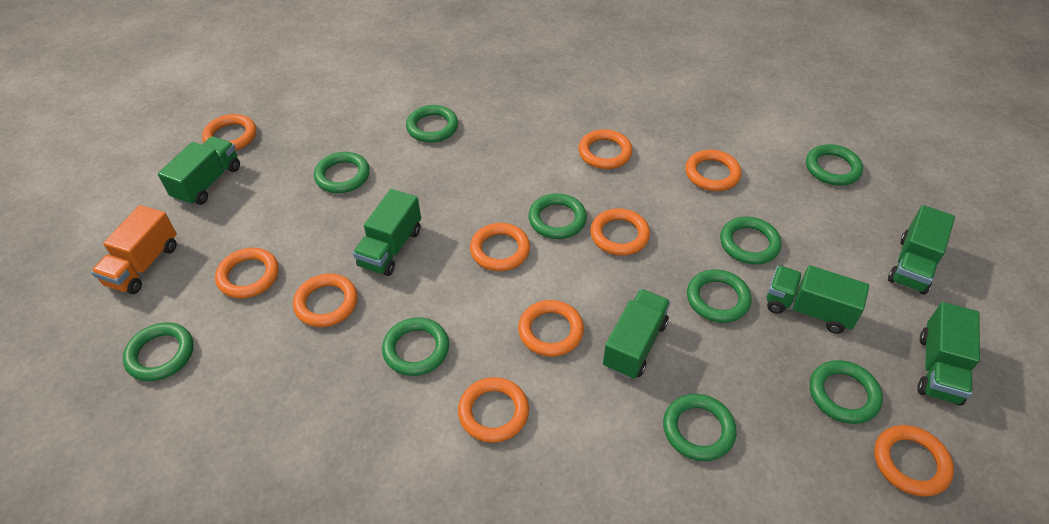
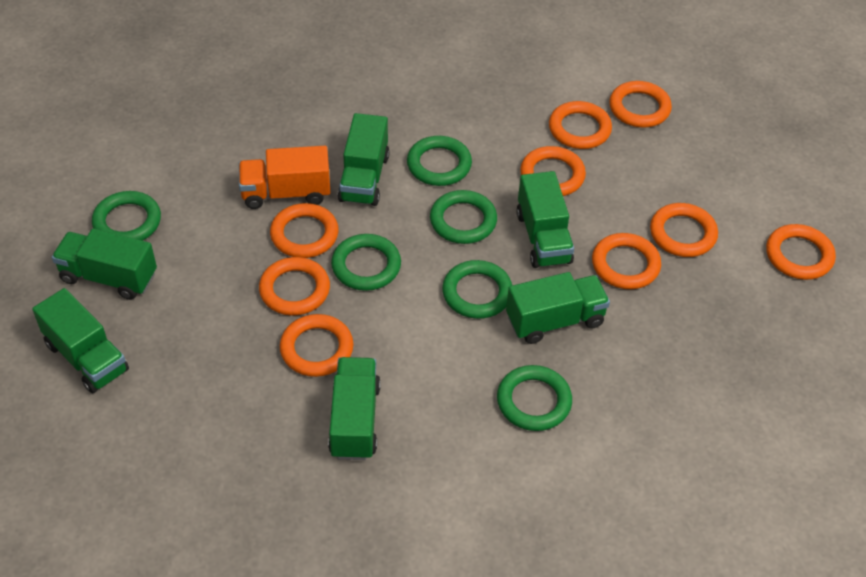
green ring: [123,322,193,381] [314,152,370,193] [382,317,449,376] [406,105,458,143] [528,193,587,239] [663,394,737,461] [687,269,751,323] [720,217,782,265] [806,144,863,186] [810,360,883,424] = 10 -> [92,191,161,241] [331,234,401,291] [407,136,472,186] [430,190,497,244] [442,260,512,319] [497,365,572,431] = 6
orange ring: [202,114,256,151] [215,248,279,299] [293,274,358,327] [458,377,529,443] [470,223,530,271] [518,300,584,357] [578,129,632,169] [590,208,650,256] [685,150,741,191] [874,425,954,497] = 10 -> [259,257,330,316] [270,203,339,258] [280,314,354,377] [520,146,586,196] [549,101,612,149] [592,233,661,289] [609,81,672,128] [650,203,718,257] [766,224,836,280] = 9

